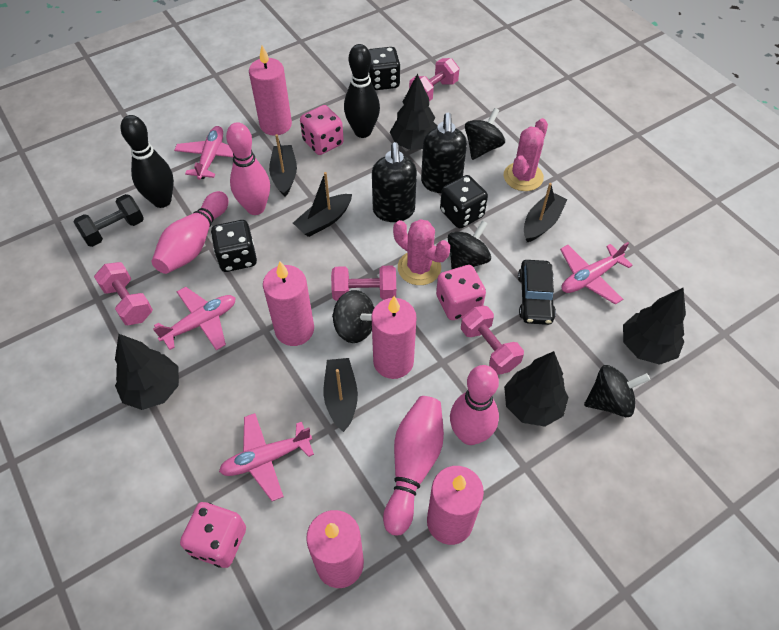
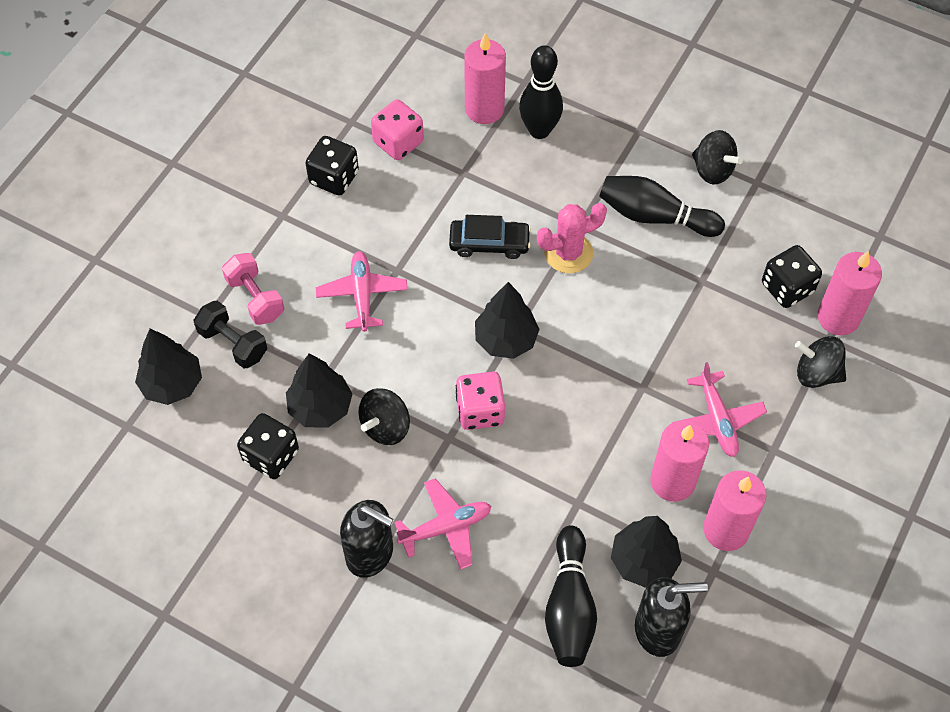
black boat: [269,134,297,197] [293,172,352,237] [324,358,358,432] [524,183,567,242] = 4 -> none = 0
black bowling pin: [121,115,174,208] [344,44,380,138] = 2 -> [519,45,563,139] [545,525,597,667] [599,176,725,237] = 3
black spinning top: [332,290,374,343] [448,220,491,269] [465,108,505,160] [584,365,650,417] = 4 -> [358,388,410,445] [692,130,743,185] [795,336,846,388] = 3
pink bowling pin: [152,191,229,274] [226,122,270,215] [383,396,444,535] [450,365,499,445] = 4 -> none = 0
pink cactus: [393,219,450,285] [504,118,548,191] = 2 -> [537,203,607,273] = 1
pink candle: [249,46,292,136] [263,261,314,346] [306,510,364,588] [371,296,417,379] [427,466,484,545] = 5 -> [464,33,506,124] [650,420,709,502] [703,471,767,551] [818,251,882,335] = 4
pink dice: [180,502,246,568] [300,105,344,155] [436,265,486,320] = 3 -> [371,99,424,160] [456,372,505,430] = 2
pink dumbbell: [94,262,153,325] [331,266,396,301] [409,58,460,101] [461,306,524,375] = 4 -> [222,253,284,325] = 1
pink plane: [153,287,236,350] [174,126,233,180] [219,413,314,501] [560,242,633,305] = 4 -> [316,251,408,332] [394,478,491,570] [672,362,767,457] = 3

